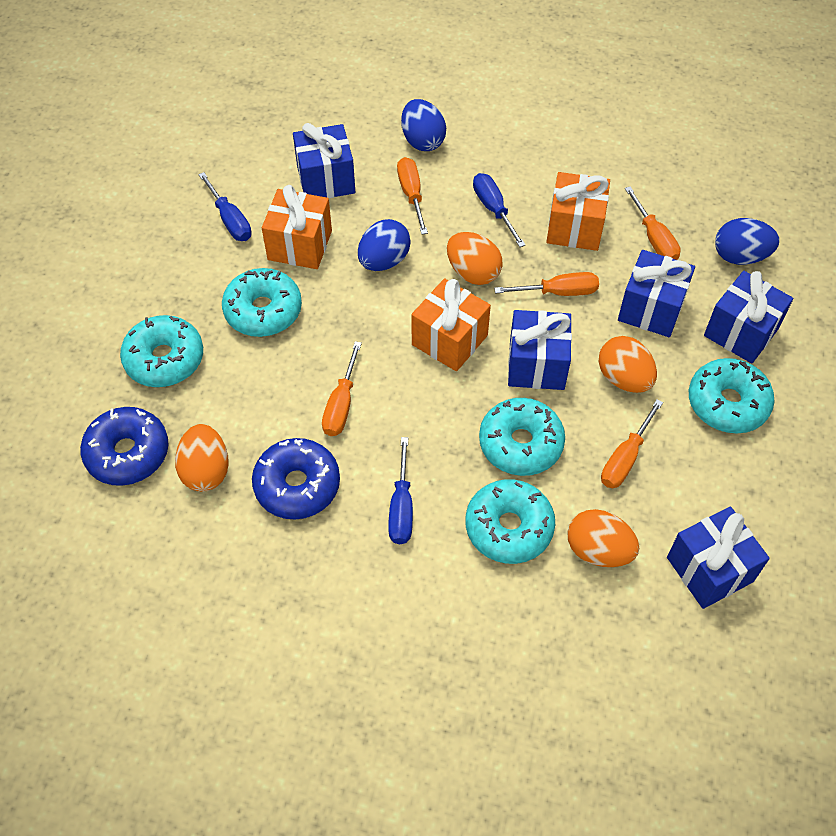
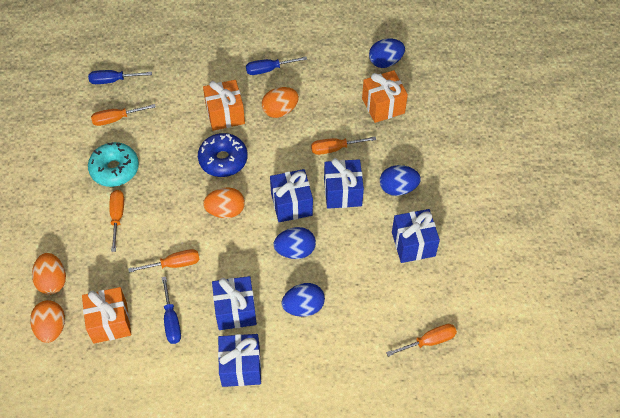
blue donut: [80,407,168,486] [252,438,340,520] = 2 -> [198,133,248,177] = 1
blue egg: [358,219,411,271] [401,99,446,151] [715,218,779,265] = 3 -> [273,227,316,259] [281,283,325,317] [369,39,405,68] [380,165,421,196] = 4
turquoise donut: [120,315,203,387] [222,268,302,337] [466,479,555,564] [479,398,565,476] [689,358,775,434] = 5 -> [88,142,139,187] = 1

